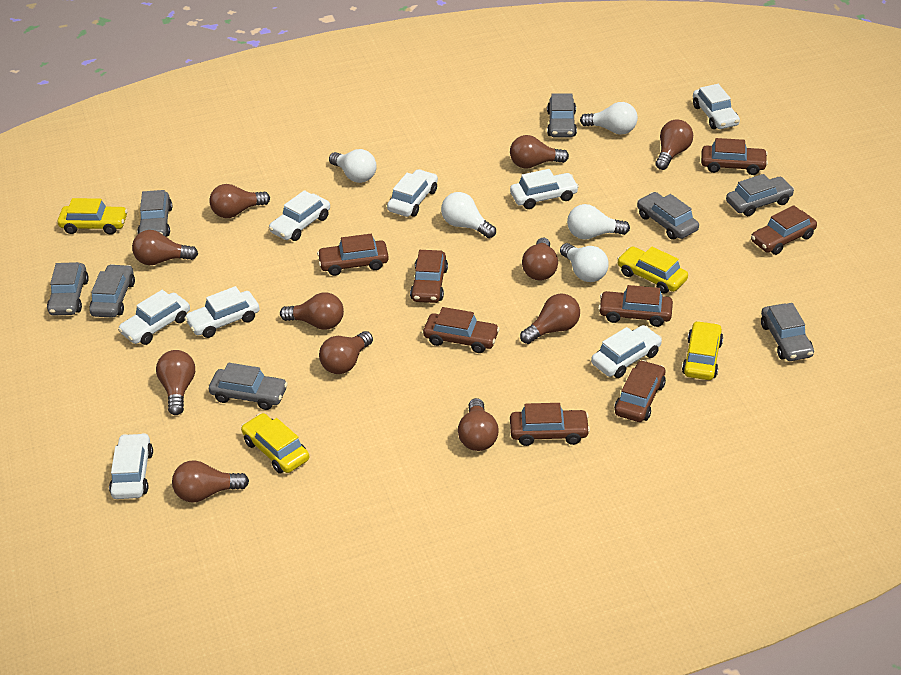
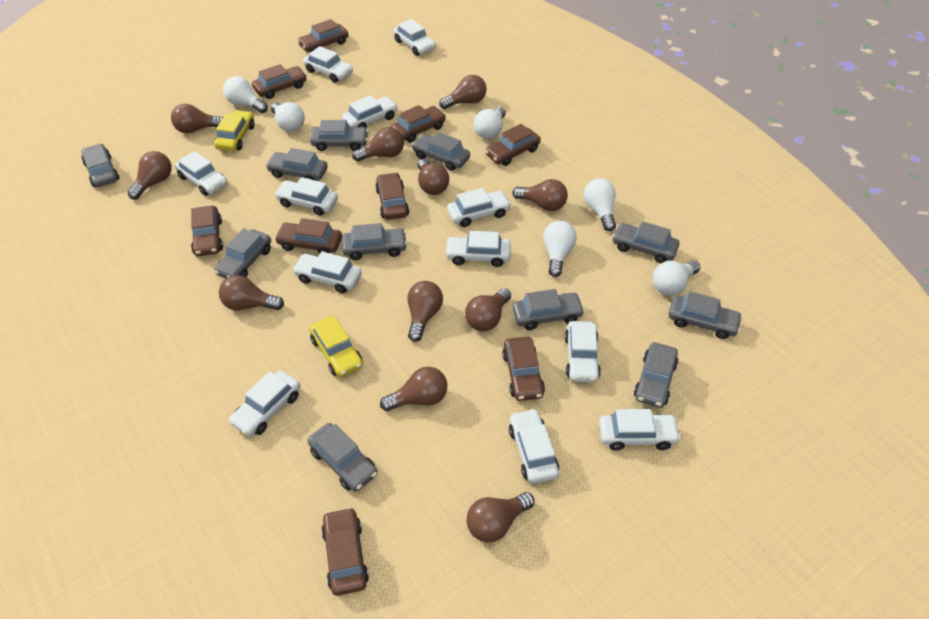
brown car: [317,234,389,276] [410,250,448,303] [423,307,500,353] [510,403,590,446] [598,285,673,327] [614,360,666,422] [701,138,768,175] [751,205,817,255] = 8 -> [191,205,223,256] [252,64,307,99] [275,218,342,254] [297,19,349,52] [321,507,369,596] [375,172,409,220] [391,105,446,143] [485,124,541,166] [502,337,545,401] = 9
grey car: [47,262,89,316] [89,264,135,318] [137,190,172,237] [209,363,288,410] [547,93,577,138] [637,192,699,240] [726,174,794,216] [761,303,814,361] = 8 -> [81,144,119,187] [214,228,271,279] [266,148,328,181] [308,423,378,492] [310,120,369,151] [342,223,407,260] [412,133,470,171] [512,289,585,330] [612,222,680,263] [634,342,678,408] [669,291,743,339] = 11
white car: [109,433,153,499] [118,290,190,345] [184,286,260,338] [269,190,330,241] [387,169,438,217] [510,169,579,209] [591,325,662,378] [693,84,740,129] = 8 -> [175,151,228,196] [229,370,300,437] [274,177,338,216] [292,251,362,293] [303,46,353,83] [342,95,398,128] [393,19,436,56] [445,231,511,267] [447,188,511,227] [509,409,559,484] [564,321,601,383] [599,409,681,451] = 12
white light bulb: [329,149,377,183] [441,192,496,238] [560,243,609,282] [567,204,630,239] [580,102,638,135] = 5 -> [223,76,268,113] [271,102,305,132] [474,107,506,139] [543,221,577,277] [584,178,616,231] [652,260,701,296] = 6
yellow car: [58,198,128,235] [241,413,309,474] [617,246,688,294] [682,321,723,380] = 4 -> [214,110,255,151] [309,316,363,377] = 2

